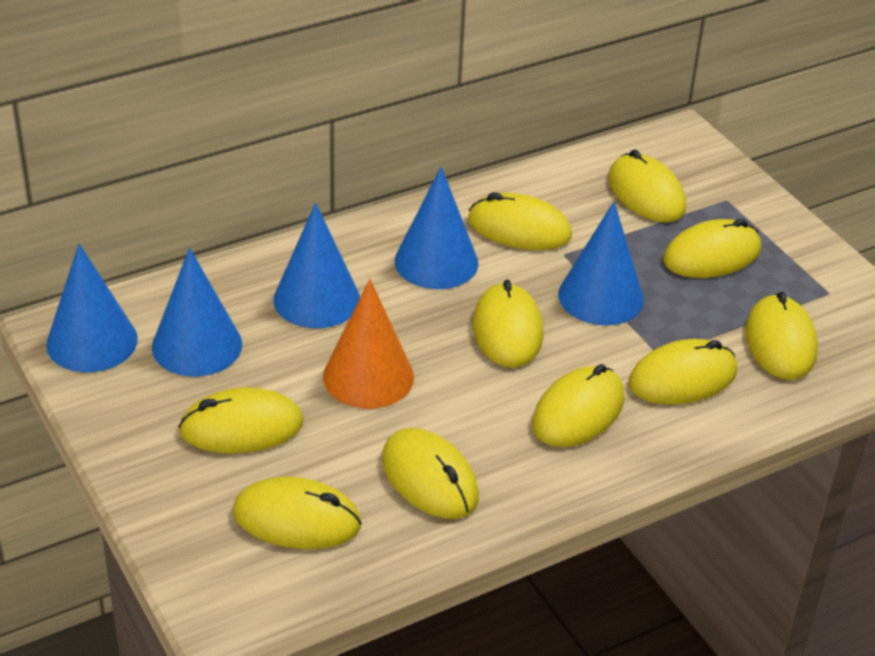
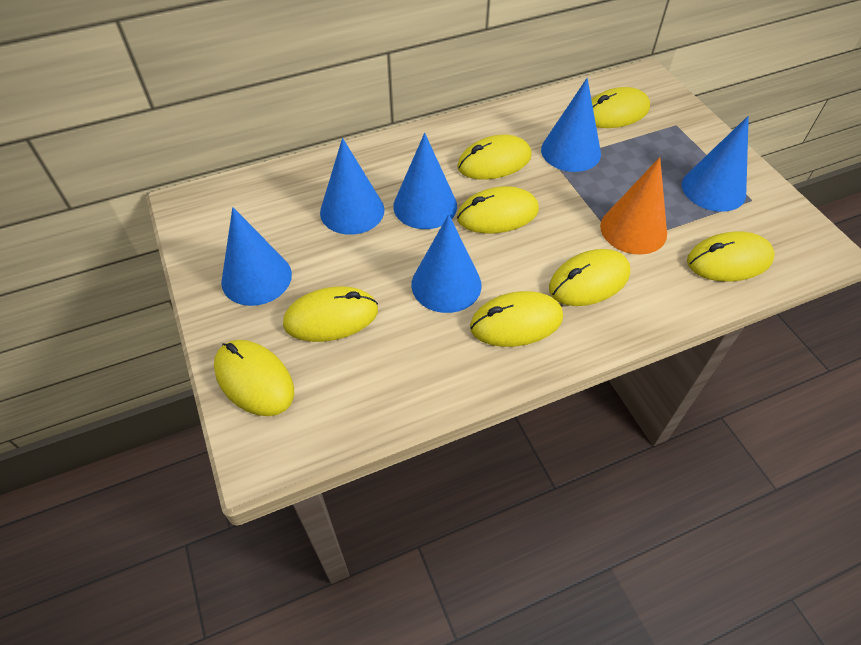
blue cone: [46,244,138,372] [152,248,242,377] [273,203,360,328] [395,167,479,289] [558,202,644,326] = 5 -> [221,207,292,306] [320,138,385,235] [393,133,457,229] [411,214,482,313] [541,78,601,172] [682,116,749,212] = 6
yellow mouse: [178,387,304,454] [233,477,362,549] [382,428,479,519] [468,192,572,250] [473,280,544,368] [532,364,625,447] [608,150,686,222] [629,339,737,405] [663,219,761,278] [745,292,818,380] = 10 -> [214,340,294,416] [283,286,378,342] [457,134,532,180] [457,186,539,233] [470,291,563,347] [549,249,630,306] [591,87,650,128] [687,231,775,282] = 8

